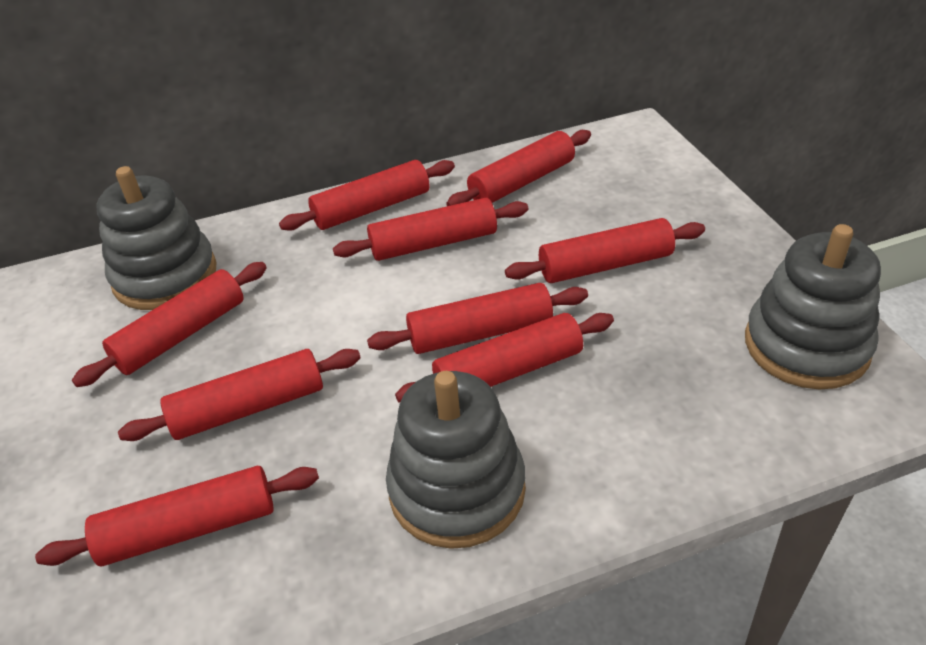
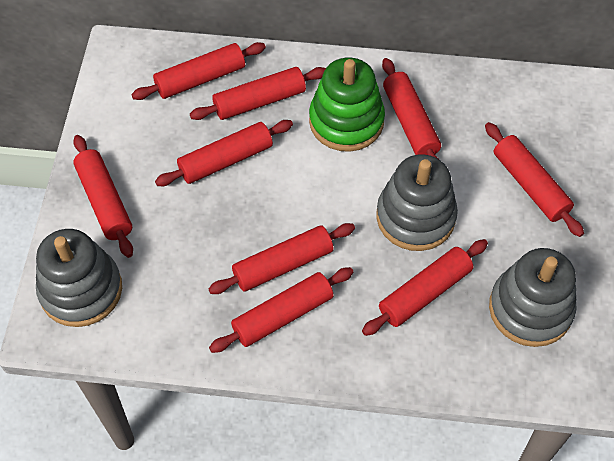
green stacking toy: none = 0 -> [309,58,385,152] = 1

